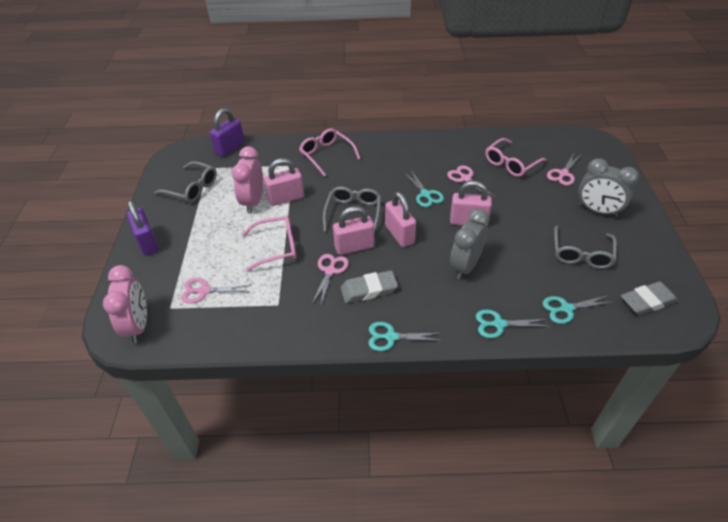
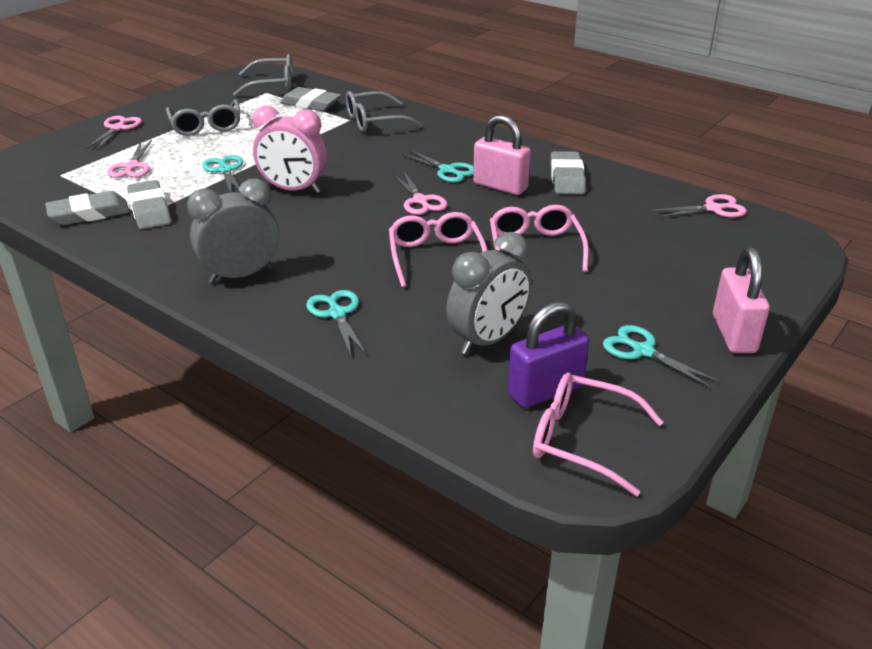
grey eraser: [341,270,398,303] [621,281,678,315] = 2 -> [45,191,130,225] [127,180,171,229] [280,87,341,111] [550,151,586,194] = 4
pink clock: [103,265,147,343] [232,146,263,213] = 2 -> [252,106,327,193] = 1
pink padlock: [264,158,304,206] [333,206,374,255] [385,192,416,247] [450,181,492,225] = 4 -> [473,115,531,195] [713,247,770,353] = 2
purple padlock: [127,201,159,256] [210,108,245,157] = 2 -> [508,301,590,408] = 1

